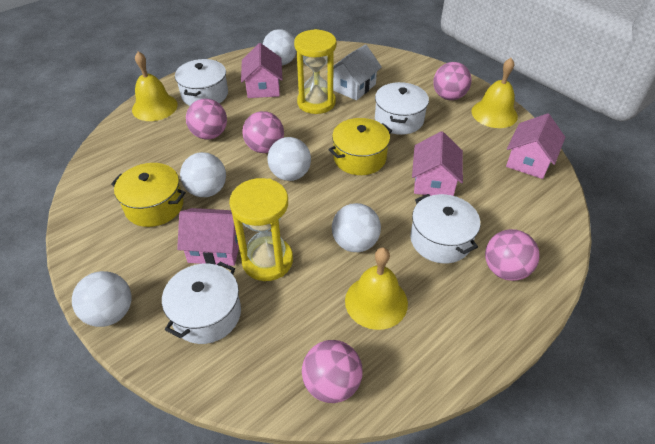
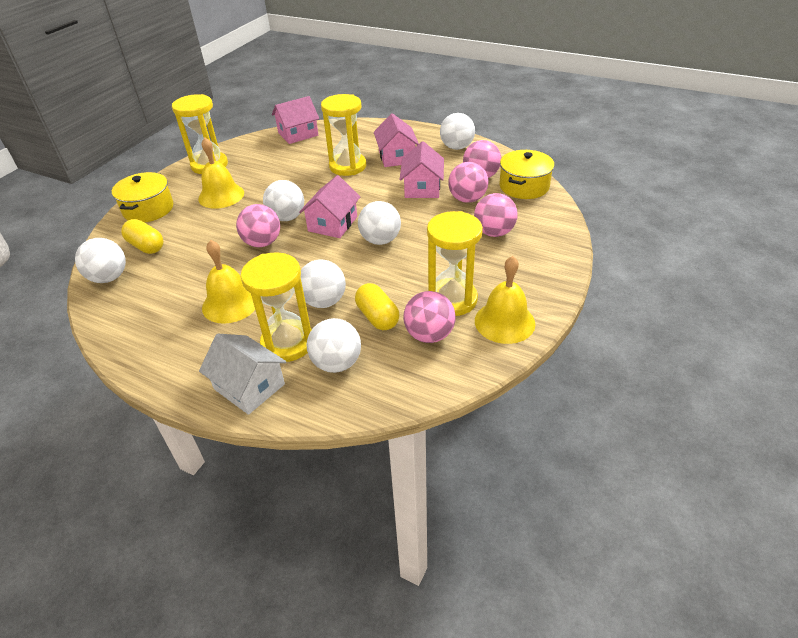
white ball: [72,271,132,327] [180,152,226,197] [263,29,297,65] [268,137,311,181] [332,203,381,252] = 5 -> [75,238,126,283] [263,180,304,221] [301,259,346,308] [307,318,361,373] [358,201,401,245] [440,113,475,150] = 6
white pot: [162,262,241,344] [175,59,228,106] [375,82,429,135] [410,194,480,263] = 4 -> none = 0
yellow capsule: none = 0 -> [121,219,164,254] [355,283,399,330] = 2
yellow hourglass: [229,178,293,281] [294,29,337,114] = 2 -> [172,94,228,174] [240,252,312,362] [321,94,366,176] [427,211,483,316] = 4

